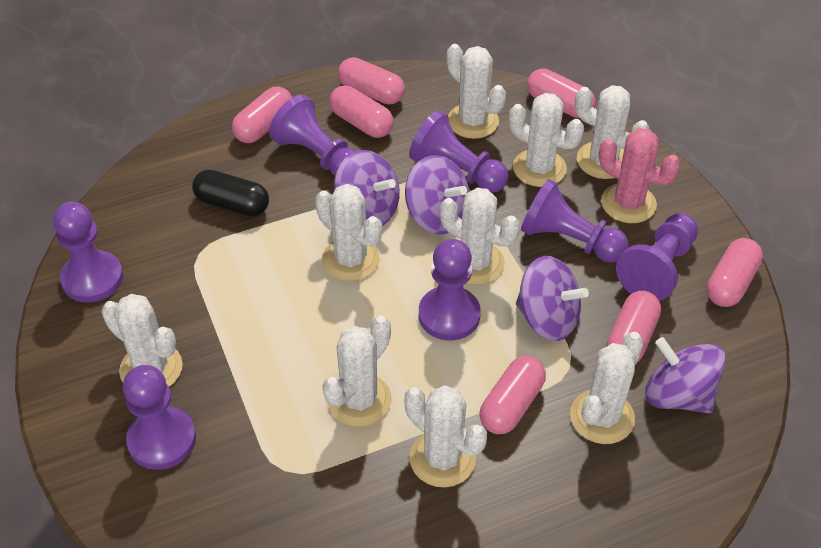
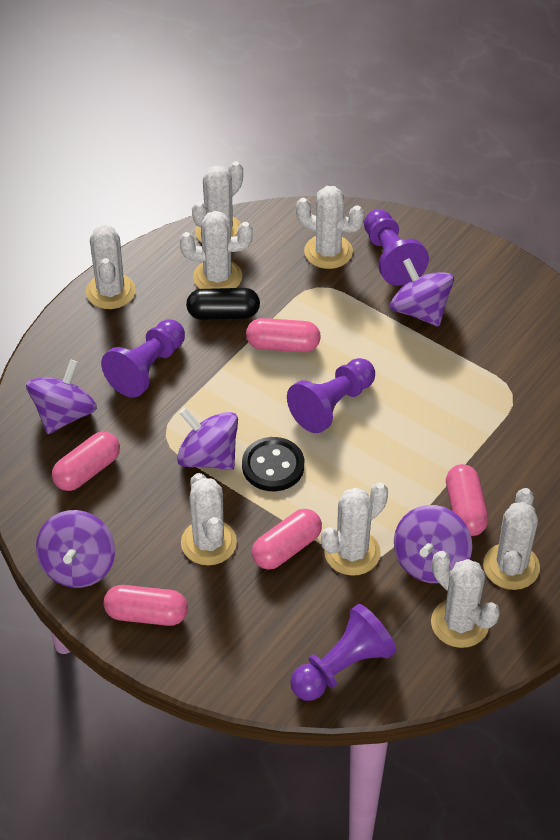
black button: none = 0 -> [242,437,304,491] = 1
pink cactus: [599,128,681,223] = 1 -> none = 0
pink capsule: [232,86,292,143] [329,85,394,138] [338,57,405,105] [479,356,546,434] [527,68,596,118] [606,291,661,362] [707,238,763,307] = 7 -> [52,431,120,491] [104,585,188,626] [246,318,321,352] [252,509,322,569] [446,464,488,536] = 5
purple pawn: [53,202,123,303] [123,365,196,470] [269,95,355,176] [409,110,508,193] [419,239,481,340] [521,179,629,263] [616,213,698,301] = 7 -> [101,319,185,398] [287,358,375,433] [290,604,397,701] [364,209,429,286] = 4
purple spinning top: [334,150,400,226] [405,155,469,235] [516,256,589,341] [645,337,726,413] = 4 -> [26,359,97,434] [36,510,115,588] [177,408,238,470] [390,258,454,327] [394,505,472,583] = 5
white cactus: [101,294,183,387] [315,184,382,281] [322,316,391,427] [404,385,487,487] [440,188,520,285] [447,44,506,139] [509,93,584,187] [570,332,644,444] [575,85,650,179] = 9 -> [86,225,136,309] [180,211,253,289] [181,473,237,565] [192,161,243,243] [296,186,364,269] [321,482,388,576] [431,551,500,648] [483,488,540,590] = 8

